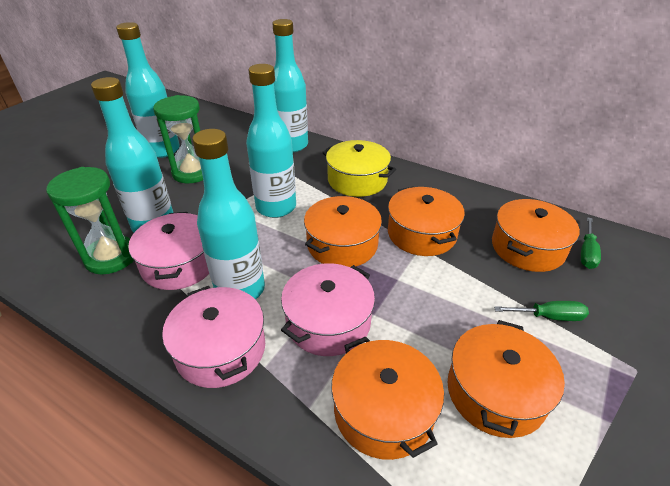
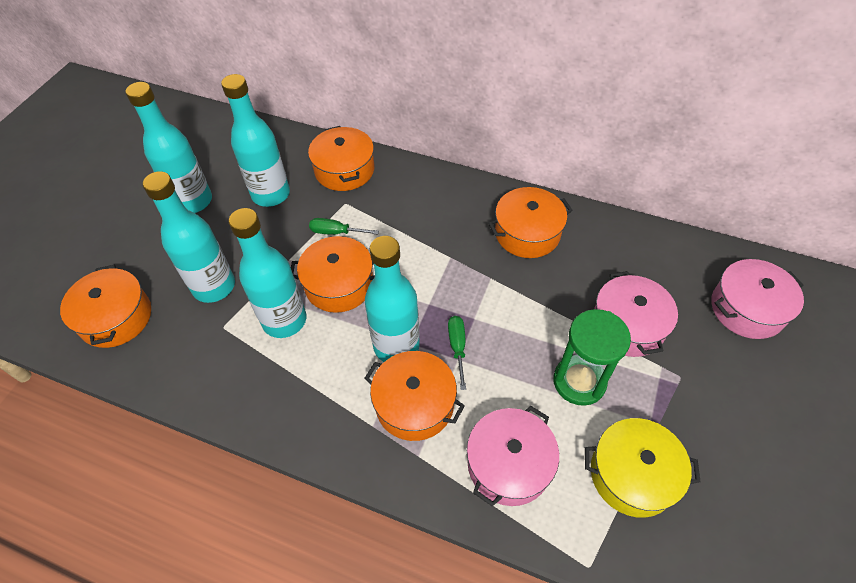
green hourglass: [46,167,133,274] [153,95,203,183] = 2 -> [553,309,631,406] = 1

